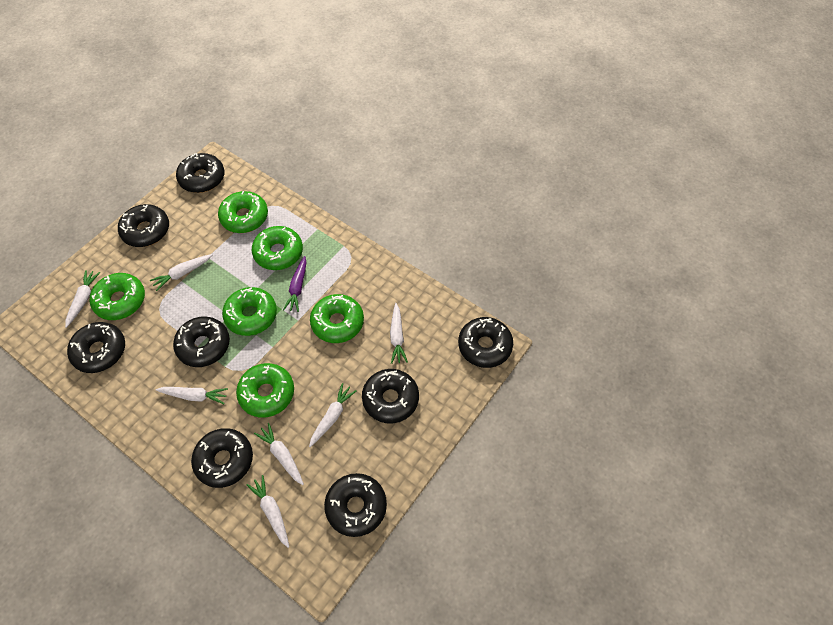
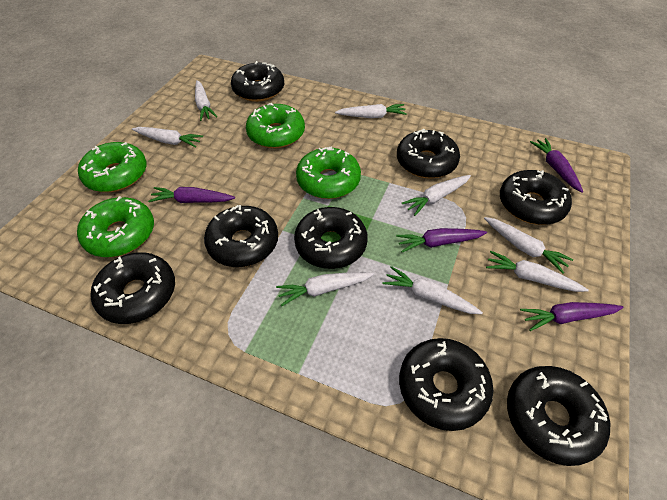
green donut: [90,273,145,320] [218,191,268,233] [222,287,277,336] [236,363,294,417] [252,226,303,270] [310,294,364,343] = 6 -> [77,196,154,257] [78,142,147,192] [246,103,305,148] [296,146,361,199] = 4
purple carrot: [283,256,307,312] = 1 -> [148,187,235,203] [396,228,487,252] [520,302,623,331] [530,138,583,193] = 4
white carrot: [65,270,100,328] [150,254,212,291] [156,387,228,404] [246,475,289,548] [254,423,304,485] [309,383,357,447] [390,303,408,364] = 7 -> [132,127,203,148] [195,80,217,121] [276,272,374,306] [335,104,407,118] [383,266,483,314] [402,175,471,216] [484,217,573,274] [486,251,589,292] = 8

